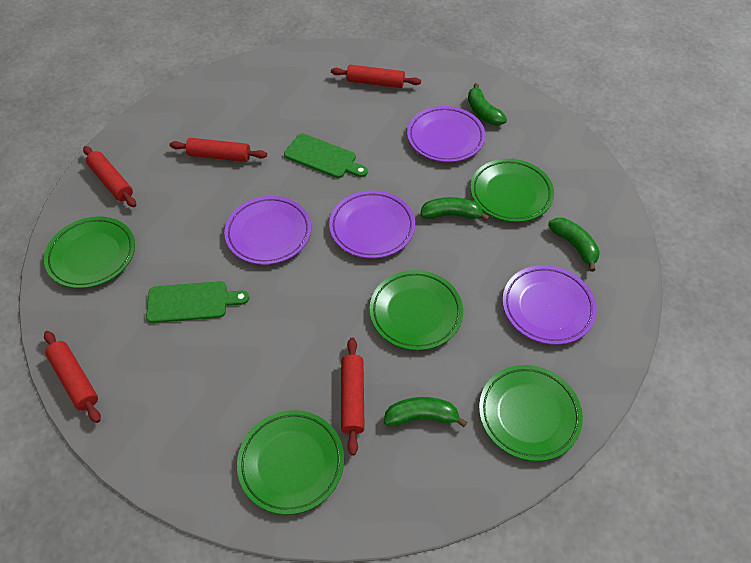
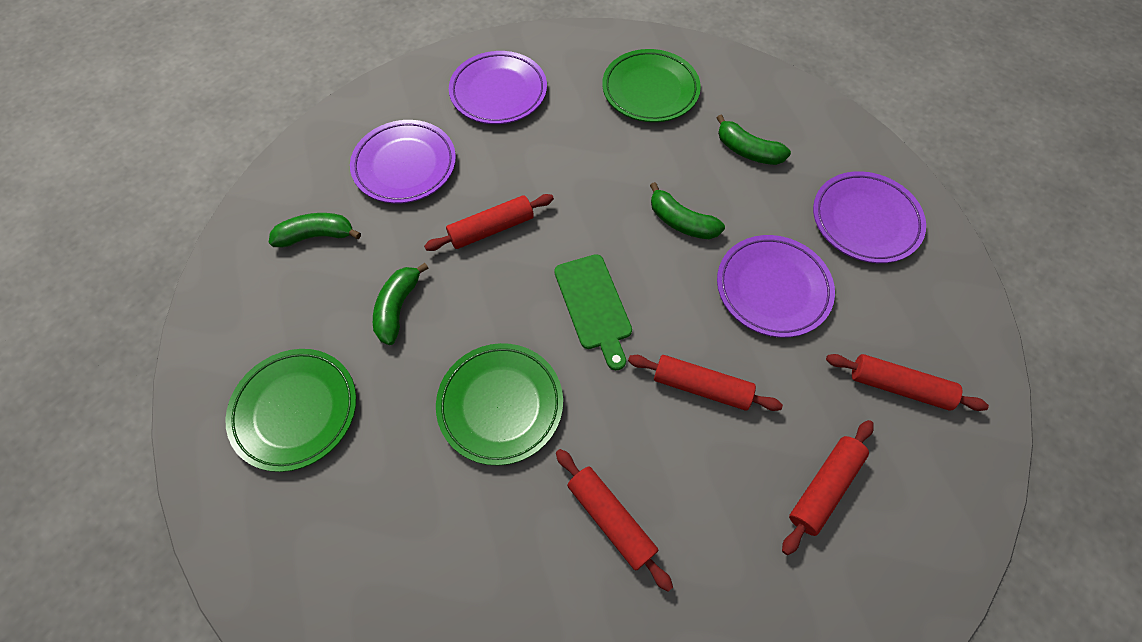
green cutting board: [146,281,249,323] [284,134,368,178] = 2 -> [554,254,632,371] = 1
green plate: [44,216,135,288] [237,410,344,515] [370,270,463,351] [470,159,554,222] [479,365,583,461] = 5 -> [226,349,356,472] [436,343,563,466] [602,49,701,122] = 3

